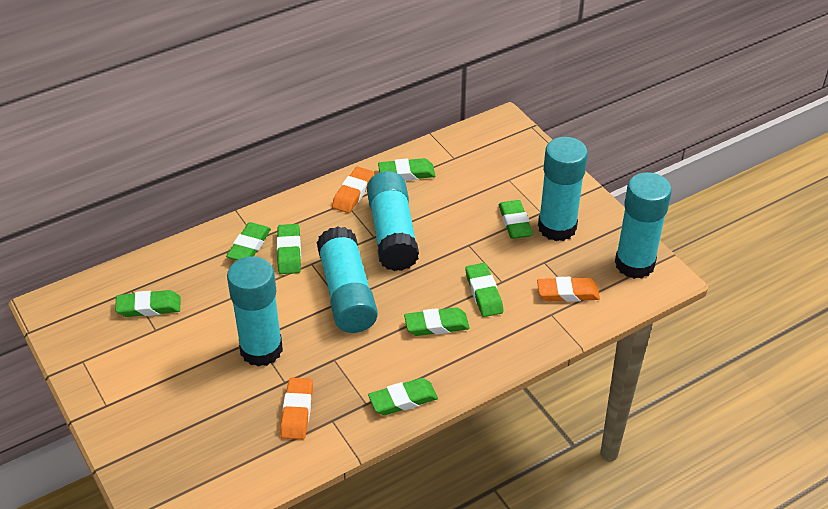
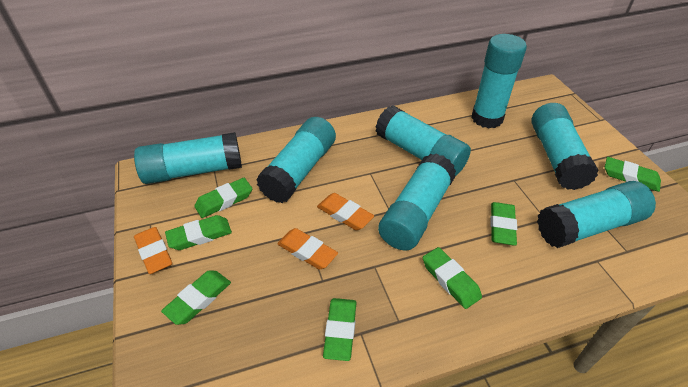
green eraser: [115,290,180,317] [226,222,271,260] [277,224,301,274] [368,378,438,415] [378,158,435,181] [404,307,469,336] [465,263,503,317] [499,200,533,239] = 8 -> [161,270,231,325] [165,215,232,250] [194,178,252,218] [323,298,356,361] [423,247,482,309] [491,202,517,246] [605,157,661,192] = 7
turquoise glue stick: [227,256,283,367] [316,226,378,333] [367,171,419,271] [538,137,588,241] [615,172,672,279] = 5 -> [134,132,242,184] [256,117,336,203] [375,105,471,176] [378,153,456,251] [471,34,527,128] [531,103,598,190] [537,181,656,248] = 7

